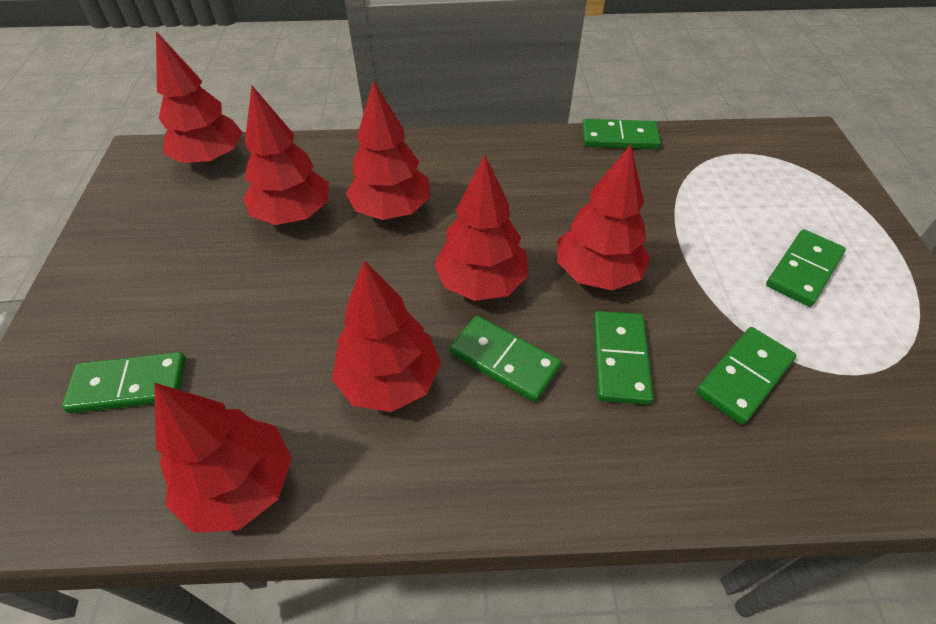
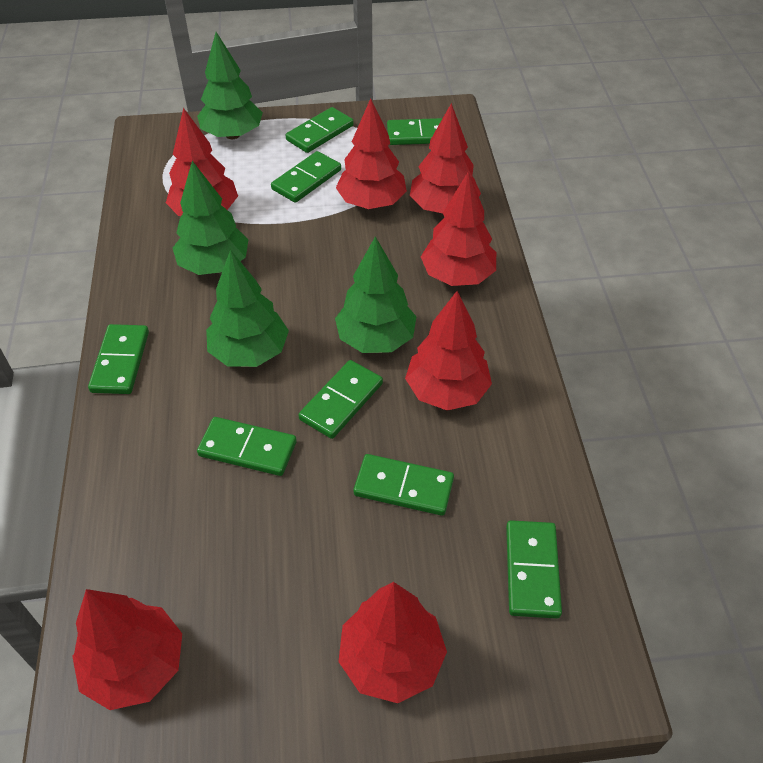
green domino: [62,352,186,414] [449,316,562,402] [582,119,661,149] [593,311,653,405] [696,327,796,425] [766,229,846,307] = 6 -> [88,324,149,394] [197,417,297,476] [271,151,341,203] [286,107,354,153] [298,360,383,439] [354,454,454,516] [387,118,443,145] [506,520,562,619] = 8
green tree: none = 0 -> [173,161,249,275] [197,32,263,139] [206,250,289,367] [335,236,417,353] = 4

